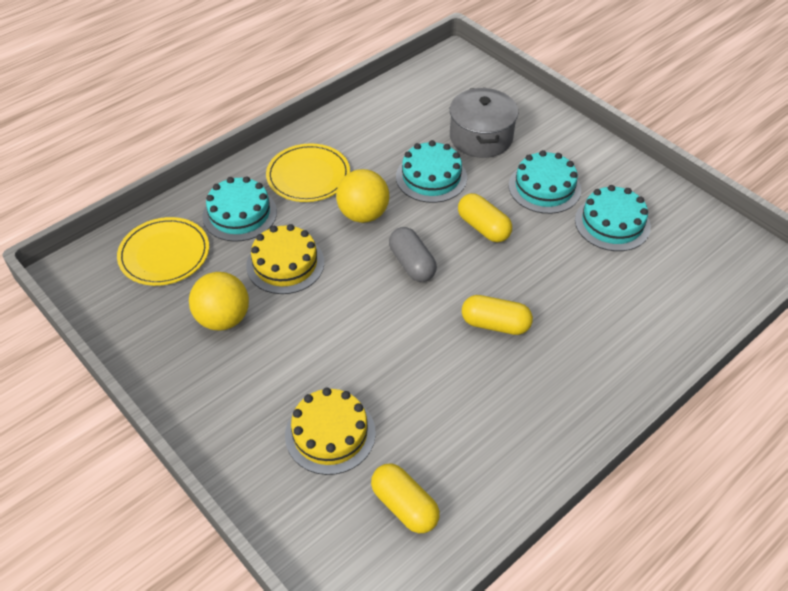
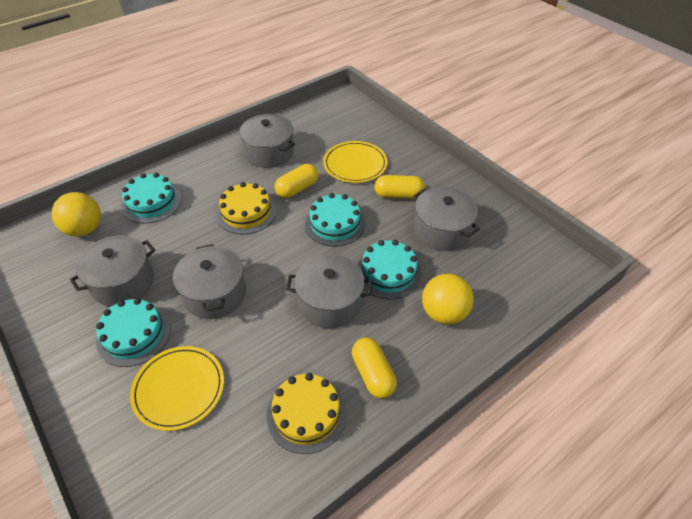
grey capsule: [389,227,437,282] = 1 -> none = 0
grey pot: [450,88,519,158] = 1 -> [70,236,155,307] [173,244,246,319] [239,114,295,168] [286,254,372,328] [413,187,480,251] = 5

